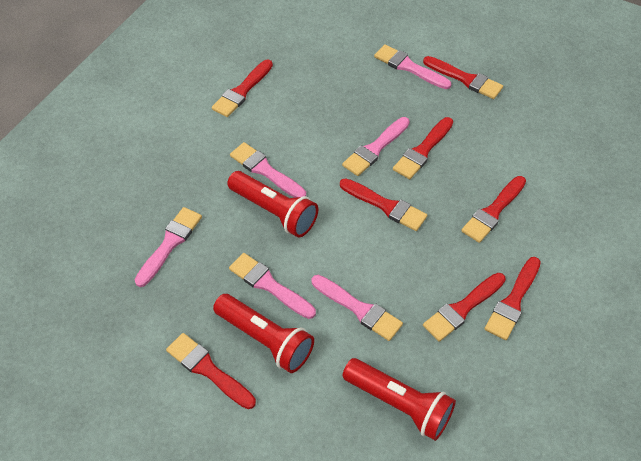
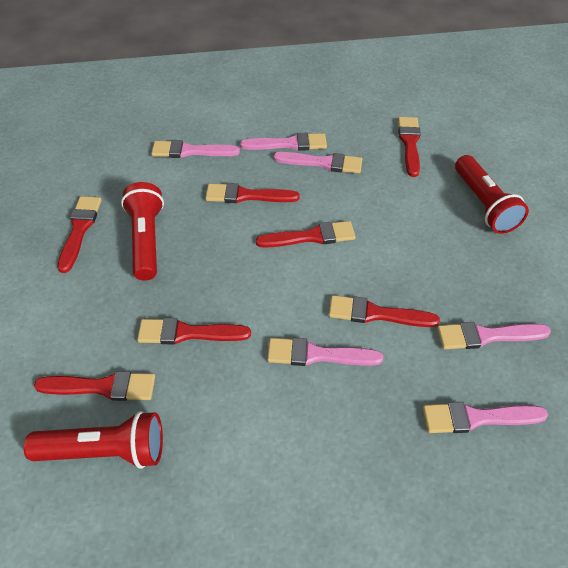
red brush: [166,333,256,409] [212,59,273,117] [340,178,427,231] [393,117,453,179] [423,56,503,99] [423,273,506,342] [461,176,526,243] [485,257,541,340] = 8 -> [34,371,155,401] [57,196,102,273] [137,318,251,344] [205,183,300,203] [256,221,355,248] [329,295,440,327] [398,117,421,177] = 7

